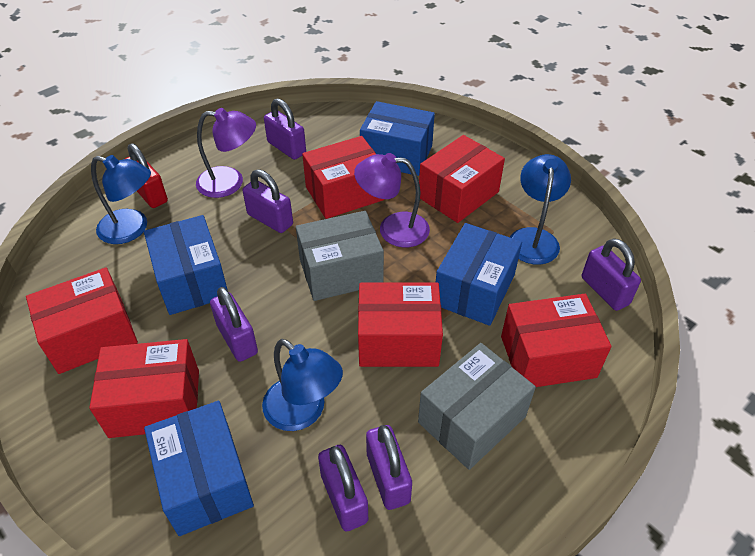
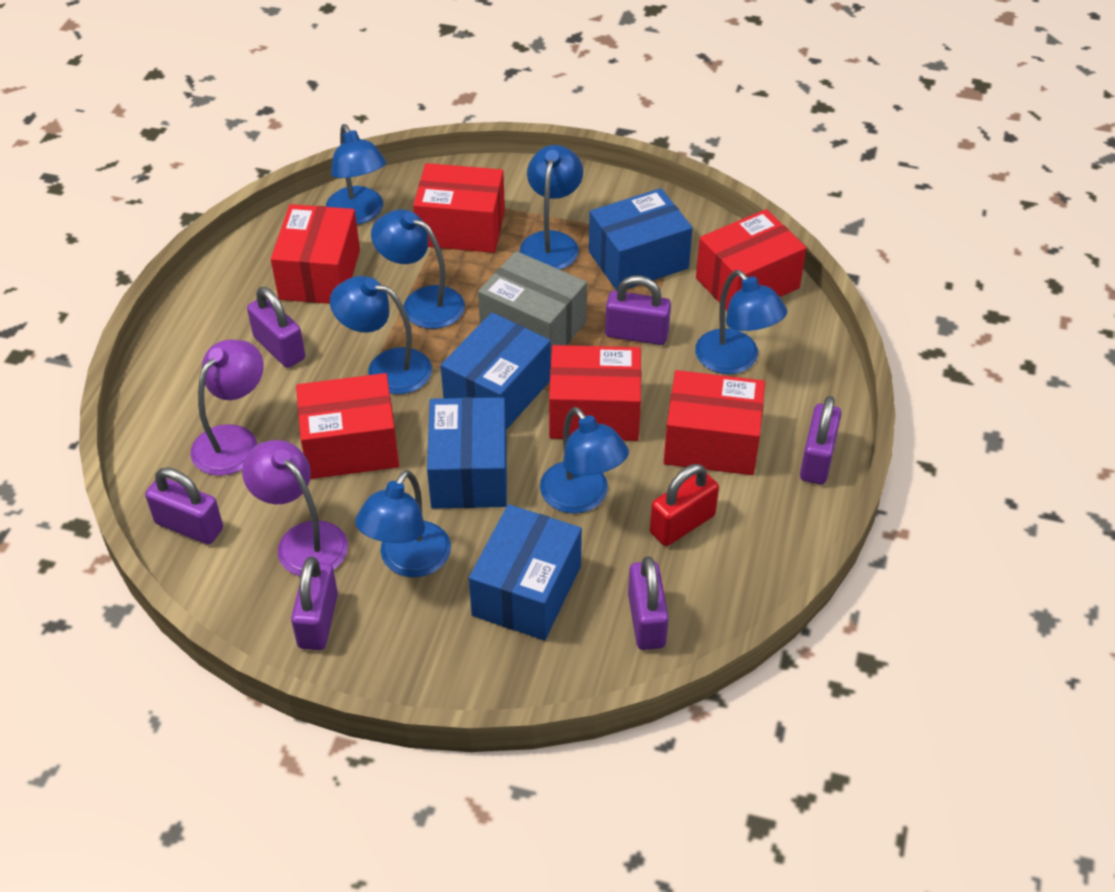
blue lamp: [91,155,151,244] [262,339,343,431] [510,154,571,265] = 3 -> [326,124,386,225] [330,276,432,394] [355,470,451,577] [371,209,465,329] [520,145,583,270] [540,407,629,514] [695,270,787,374] = 7
grey box: [296,211,384,301] [418,343,536,470] = 2 -> [478,251,587,352] = 1

